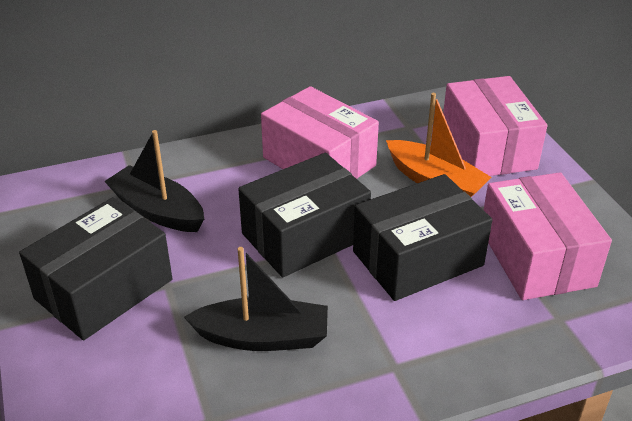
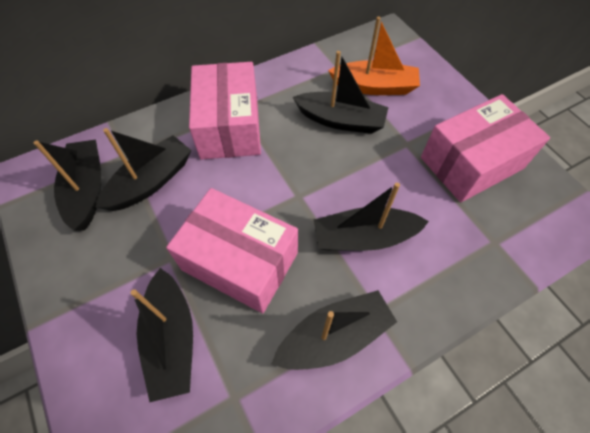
black boat: [104,130,204,232] [184,247,328,351] = 2 -> [33,139,101,231] [95,128,192,211] [131,268,193,402] [271,290,397,370] [293,51,389,134] [314,183,429,251] = 6
black box: [19,197,172,340] [238,153,371,277] [353,174,492,301] = 3 -> none = 0

